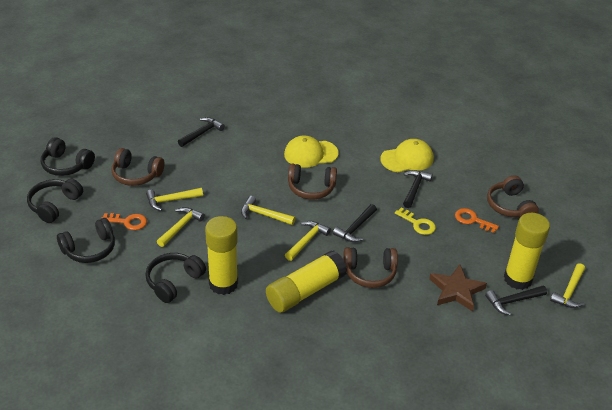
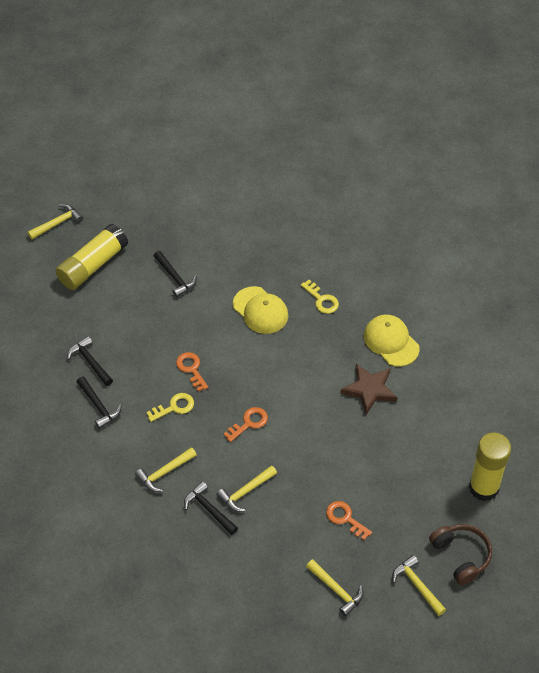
black headphones: [27,179,83,223] [41,137,95,176] [57,218,115,263] [146,253,206,303] = 4 -> none = 0
brown headphones: [111,148,165,186] [288,164,337,199] [343,247,398,288] [487,175,539,217] = 4 -> [429,524,492,585] = 1
orange key: [101,213,147,230] [455,208,499,233] = 2 -> [176,352,208,392] [224,407,268,442] [326,501,372,540] = 3
yellow glue stick: [205,216,238,295] [266,250,347,313] [504,213,550,290] = 3 -> [55,224,128,290] [469,433,511,501] = 2
yellow key: [395,208,436,235] = 1 -> [146,393,194,422] [301,280,339,314] = 2

